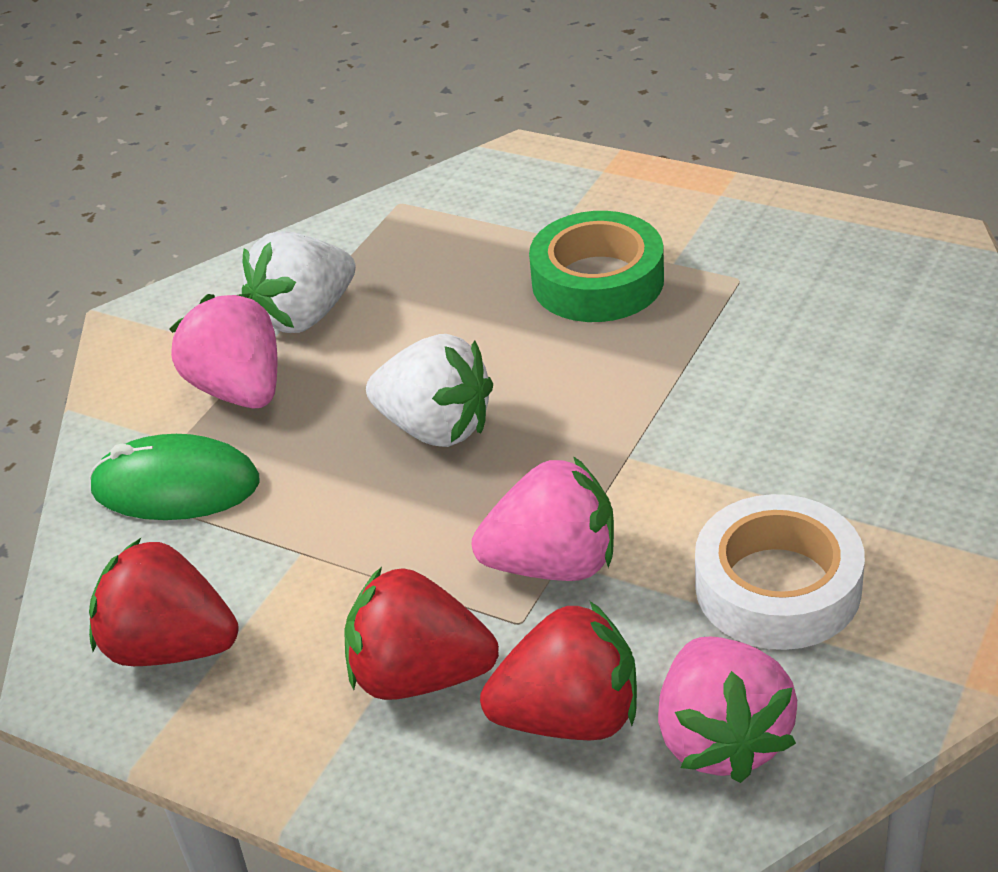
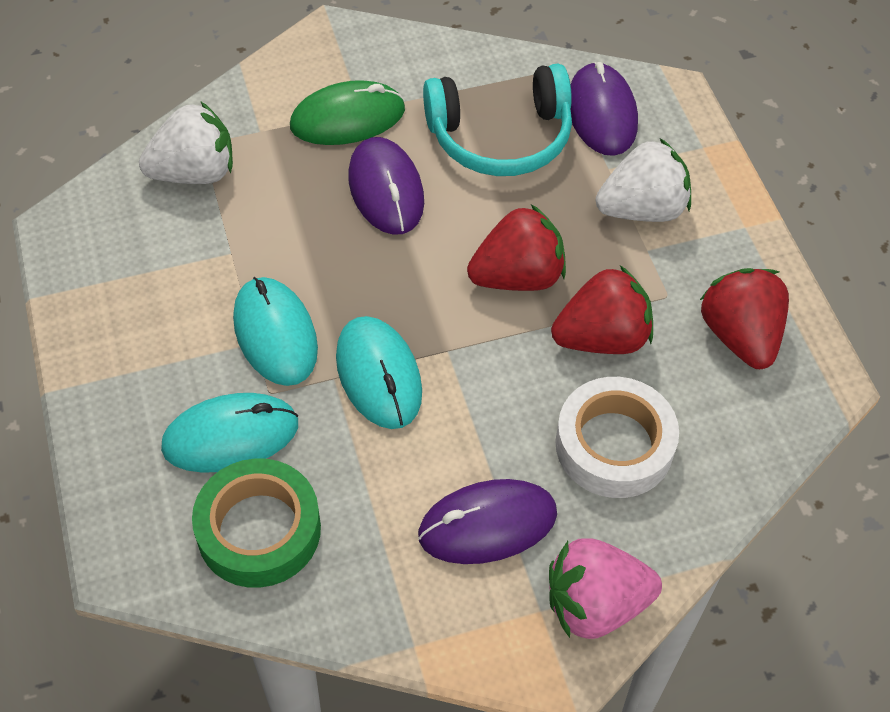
pink strawberry: [169,293,277,408] [472,456,614,581] [658,637,797,783] = 3 -> [549,538,662,639] = 1
purple mouse: none = 0 -> [348,137,424,235] [418,479,557,564] [571,62,638,156] = 3
turquoise headphones: none = 0 -> [423,64,572,176] = 1
turquoise mouse: none = 0 -> [161,393,298,473] [233,277,318,386] [336,316,422,429] = 3

